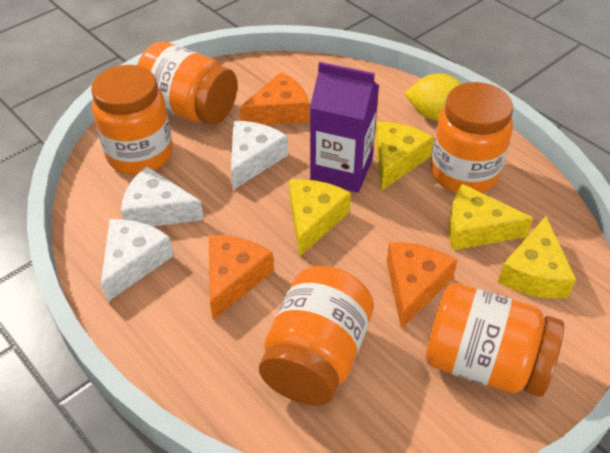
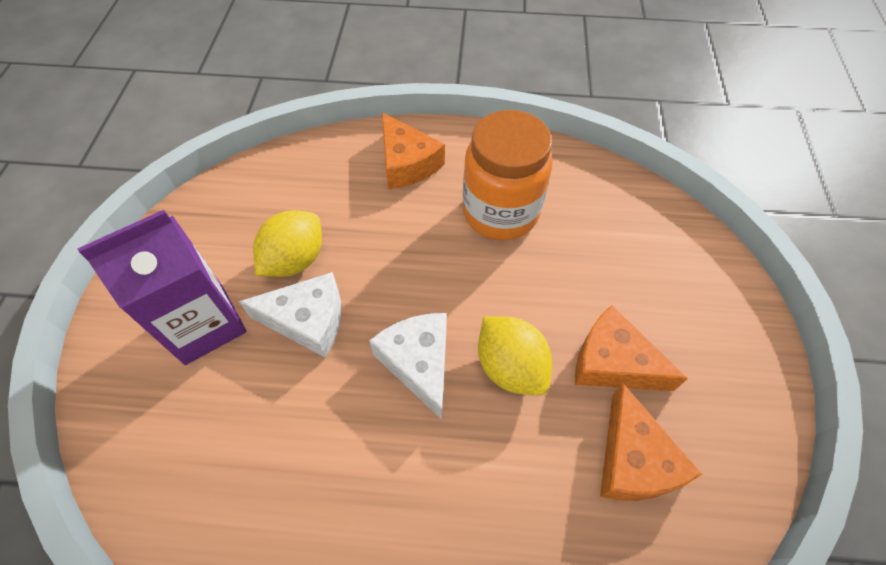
orange jar: [91,65,173,175] [137,42,238,125] [259,266,374,406] [426,283,564,397] [431,82,513,193] = 5 -> [463,110,553,240] = 1
white cheese: [101,219,174,302] [121,166,204,227] [231,121,288,190] = 3 -> [239,272,341,357] [369,313,447,420] = 2
yellow cheese: [289,179,351,257] [375,122,434,191] [448,184,533,250] [498,216,576,298] = 4 -> none = 0
yellow lemon: [404,73,462,120] = 1 -> [253,210,322,277] [478,316,552,395] = 2

